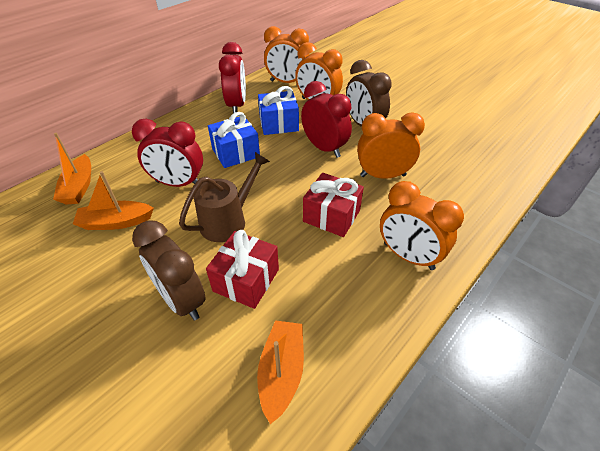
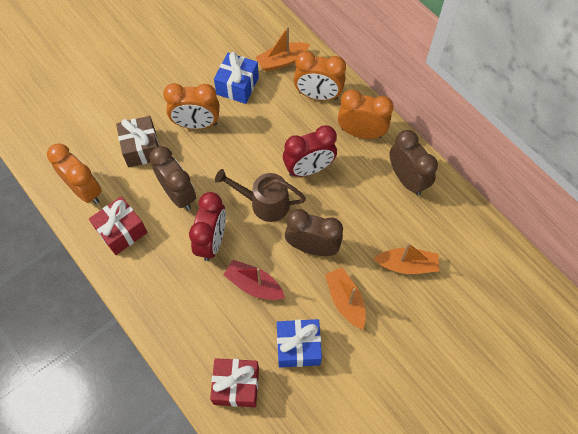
brown clock: [132,220,206,321] [346,60,392,127] = 2 -> [149,146,196,210] [285,209,343,256] [390,130,438,196] = 3
brown gift: none = 0 -> [116,116,159,167] = 1
red boat: none = 0 -> [223,260,285,300] = 1
red clock: [132,119,203,187] [219,42,246,114] [301,81,352,158] = 3 -> [189,192,226,261] [283,125,337,177] = 2

